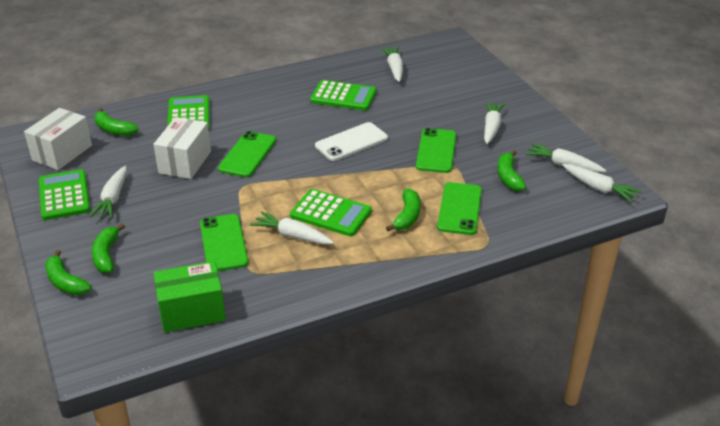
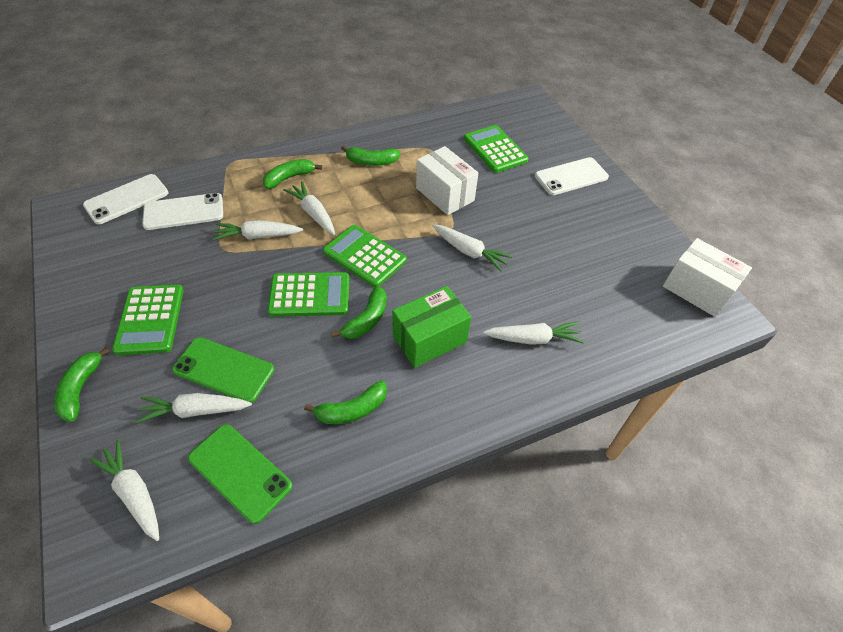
green phone: [200,214,248,271] [218,131,276,177] [416,128,456,173] [437,182,482,235] = 4 -> [172,337,274,403] [188,424,292,524] = 2
white phone: [315,122,388,161] = 1 -> [83,174,169,224] [142,193,223,230] [535,157,609,195] = 3

